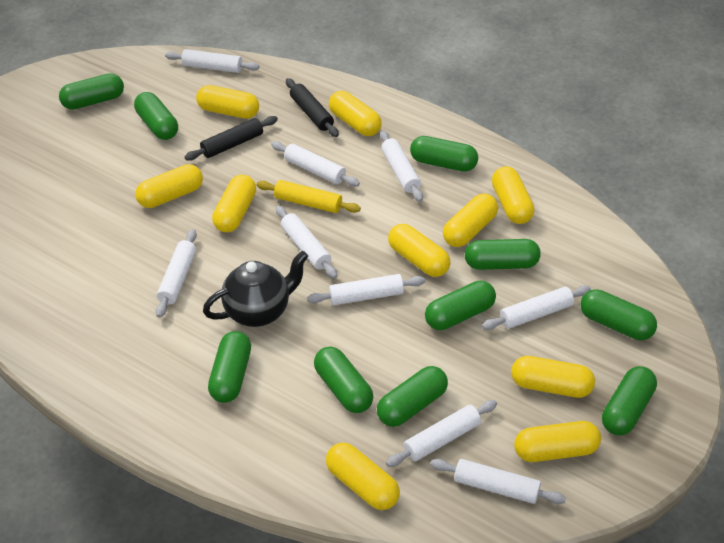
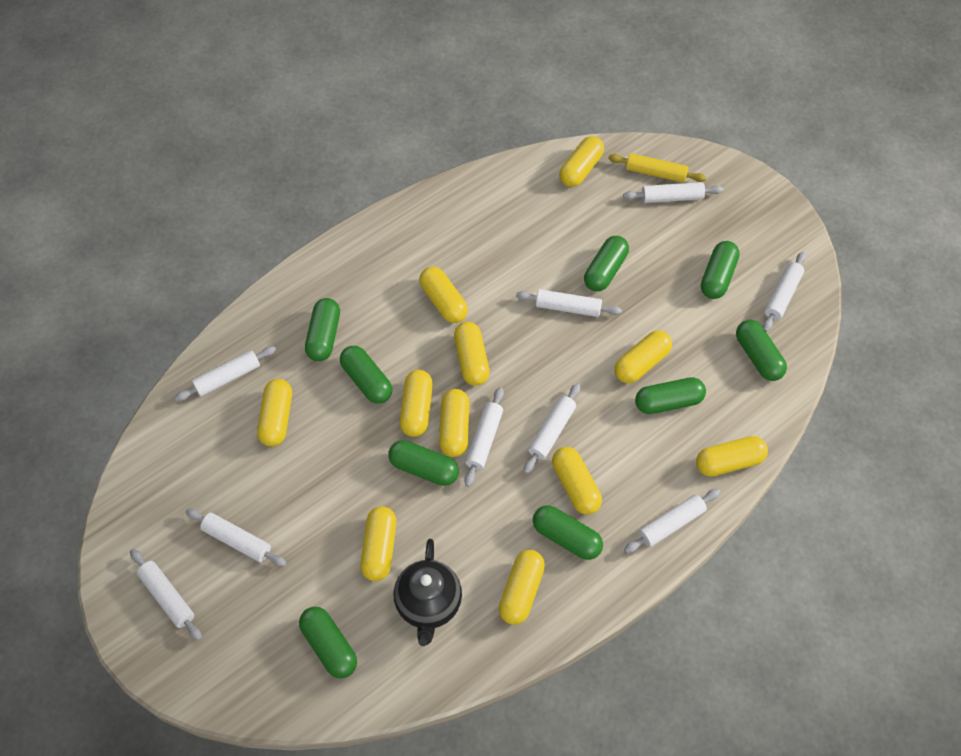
black rolling pin: [185,116,278,161] [286,78,339,137] = 2 -> none = 0
green capsule: [59,73,124,110] [134,92,178,140] [208,331,251,403] [314,347,373,413] [377,366,448,427] [410,136,478,172] [425,281,496,330] [465,239,541,270] [580,289,657,340] [602,366,657,435] = 10 -> [299,607,357,678] [305,298,340,361] [340,346,392,404] [388,440,459,486] [533,505,603,560] [584,236,629,292] [635,377,706,414] [701,241,740,299] [736,320,787,381] = 9
yellow capsule: [135,164,203,208] [196,85,259,119] [212,175,256,232] [326,443,400,510] [329,91,382,136] [388,224,450,277] [443,194,498,247] [492,166,534,224] [511,356,595,398] [514,421,601,462] = 10 -> [257,379,292,446] [360,506,397,581] [400,370,433,437] [419,267,468,323] [439,389,470,457] [454,322,490,386] [499,550,545,625] [552,447,602,515] [559,136,604,187] [614,330,672,383] [696,436,768,477] = 11

